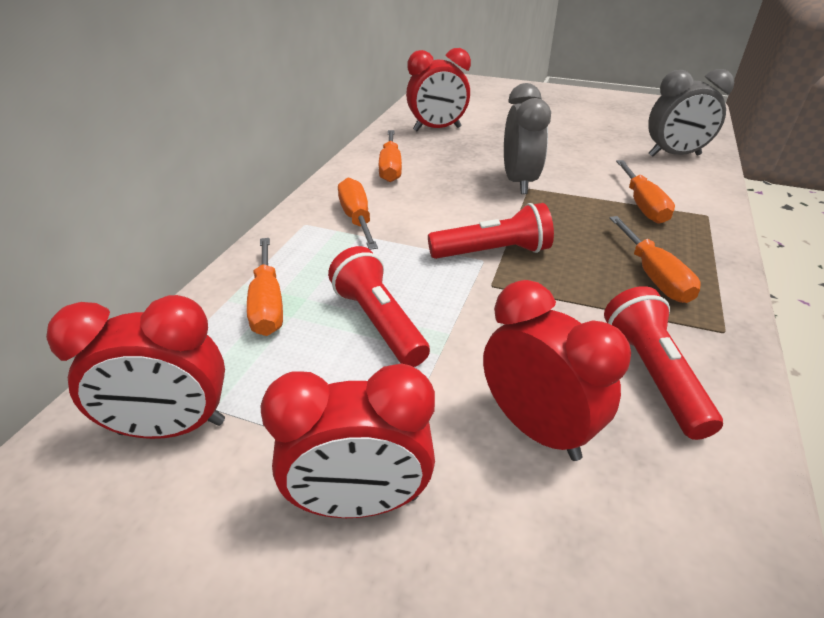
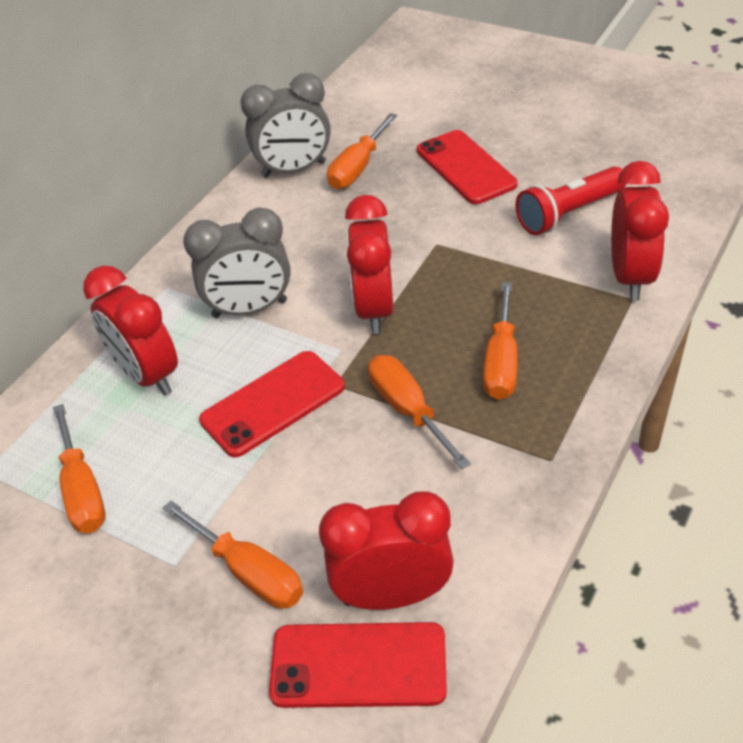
red flashlight: [328,246,430,367] [428,203,554,259] [604,286,723,440] = 3 -> [516,166,626,235] = 1
red phone: none = 0 -> [199,351,345,458] [269,622,447,708] [417,130,518,204] = 3

